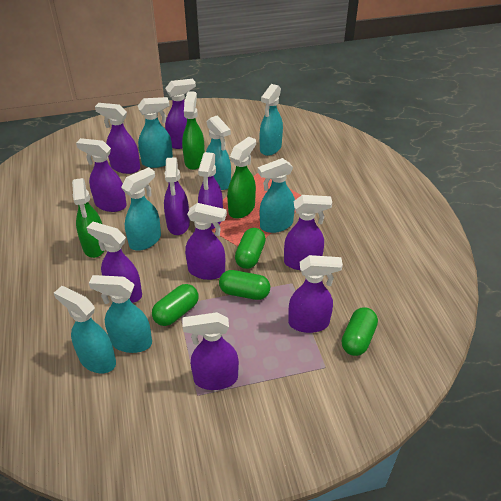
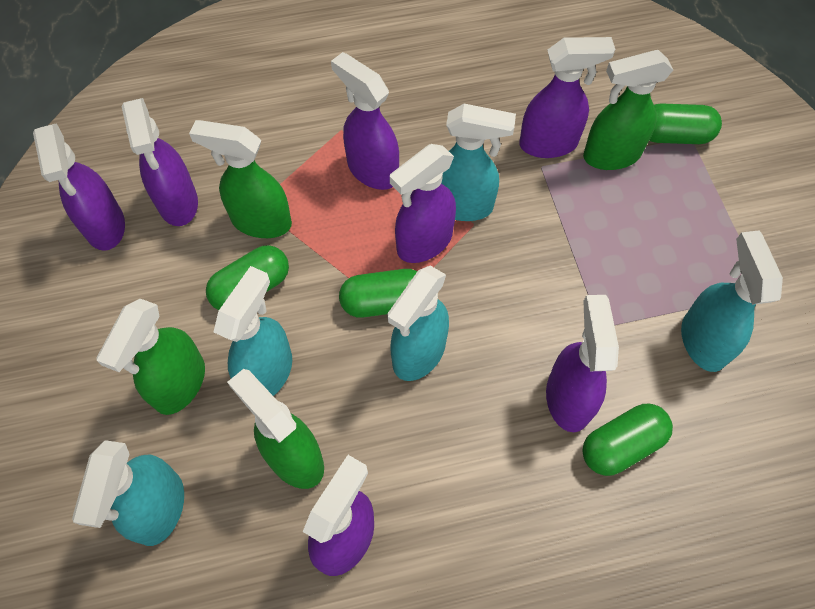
green spray bottle: [72,178,104,258] [182,91,205,170] [227,137,256,219] = 3 -> [97,299,205,415] [189,120,292,238] [227,369,324,489] [583,50,673,170] = 4
purple spray bottle: [76,138,127,212] [87,222,142,303] [95,103,140,174] [164,157,190,235] [165,79,196,149] [182,312,239,390] [185,203,227,280] [198,152,223,229] [284,195,332,270] [288,255,343,333] = 10 -> [33,123,125,251] [122,98,198,226] [303,455,374,576] [331,52,399,190] [390,144,456,263] [519,37,615,158] [546,295,619,432] = 7
turquoise spray bottle: [54,286,116,373] [89,275,152,353] [121,167,161,251] [138,97,173,168] [206,116,231,190] [258,158,295,233] [260,84,283,156] = 7 -> [72,440,184,546] [214,266,292,396] [387,265,449,381] [441,104,516,221] [681,230,783,372] = 5

